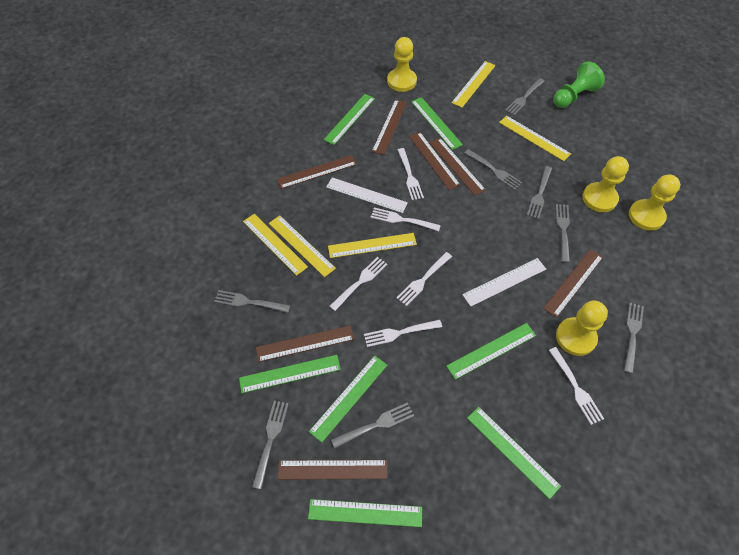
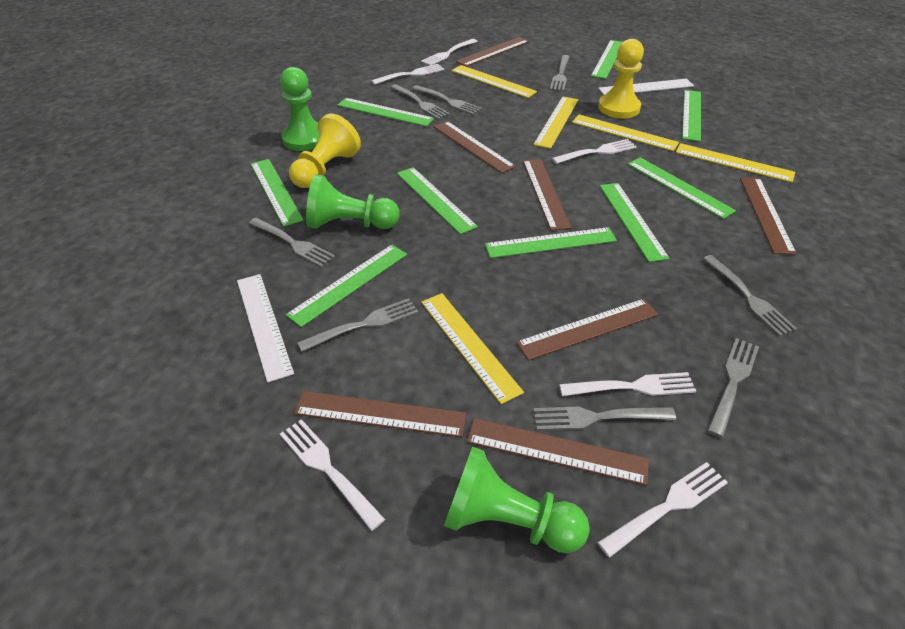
green pawn: [553,61,605,108] = 1 -> [280,67,319,151] [306,174,400,229] [444,446,590,553] = 3
green ruler: [239,355,341,393] [308,499,422,527] [309,356,387,443] [324,94,375,145] [411,97,463,150] [447,323,536,380] [467,407,561,499] = 7 -> [251,159,304,227] [286,244,407,327] [337,98,434,127] [397,167,478,234] [485,227,617,258] [591,40,623,79] [600,183,670,262] [628,157,736,219] [682,90,701,142] = 9
yellow pawn: [387,37,417,92] [556,301,608,356] [582,156,629,212] [629,174,680,231] = 4 -> [289,114,361,188] [598,39,644,118] = 2

